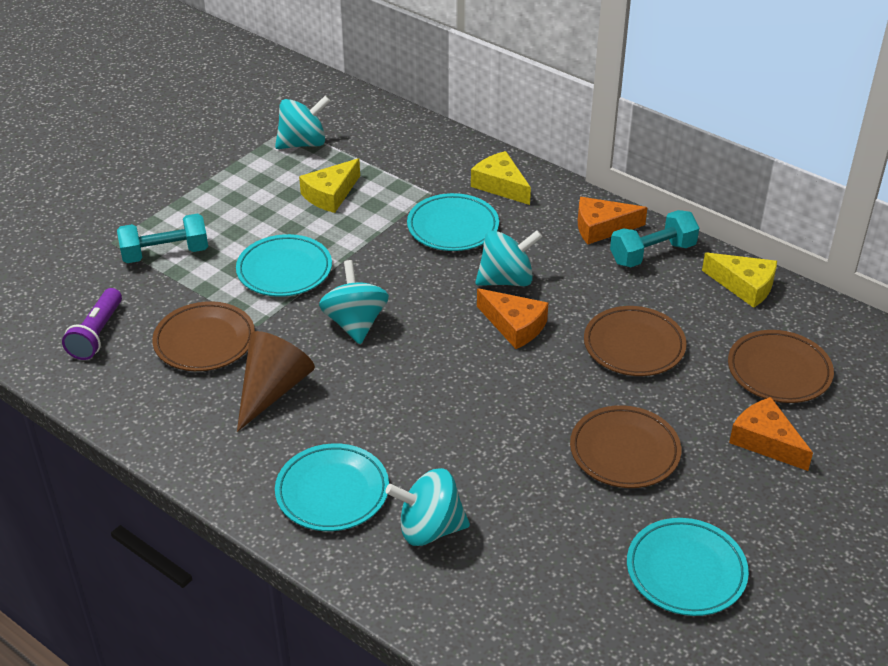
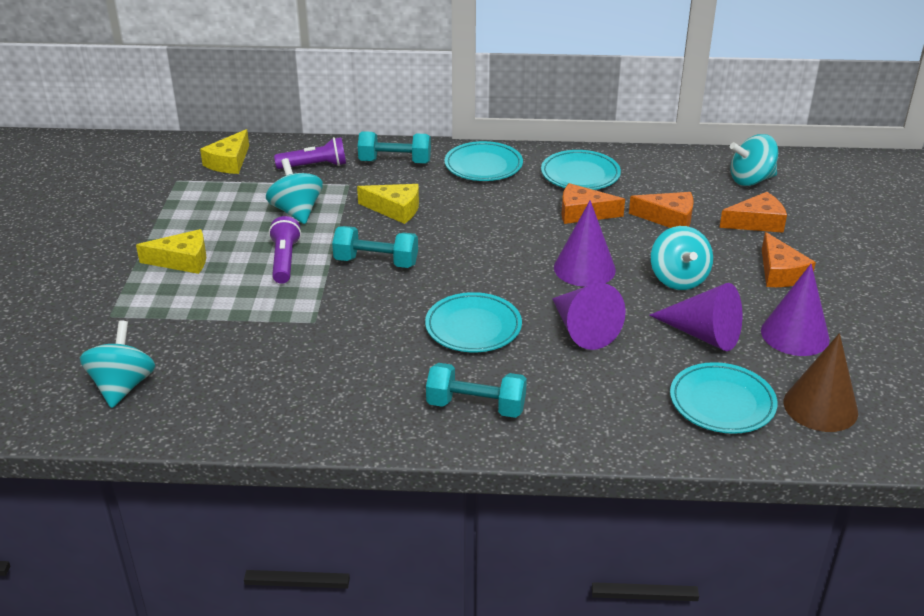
brown plate: [152,301,255,371] [570,405,681,488] [584,306,687,376] [728,330,834,403] = 4 -> none = 0
orange cheese: [477,288,548,349] [578,197,647,244] [729,397,813,471] = 3 -> [562,183,625,224] [629,192,694,228] [719,192,787,233] [762,232,816,287] = 4
purple cone: none = 0 -> [552,283,626,350] [554,200,616,287] [649,283,742,351] [761,264,830,356] = 4
purple flashlight: [62,288,122,360] = 1 -> [269,216,301,284] [274,137,346,169] = 2
turquoise dumbbell: [117,214,208,263] [610,210,699,267] = 2 -> [332,226,418,268] [358,131,431,164] [426,363,527,418] = 3

